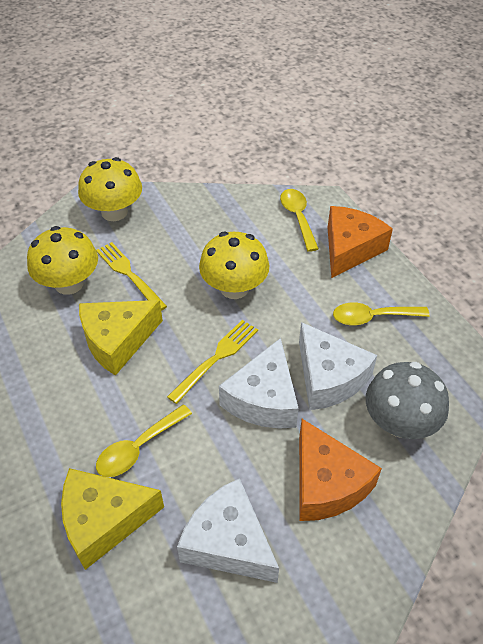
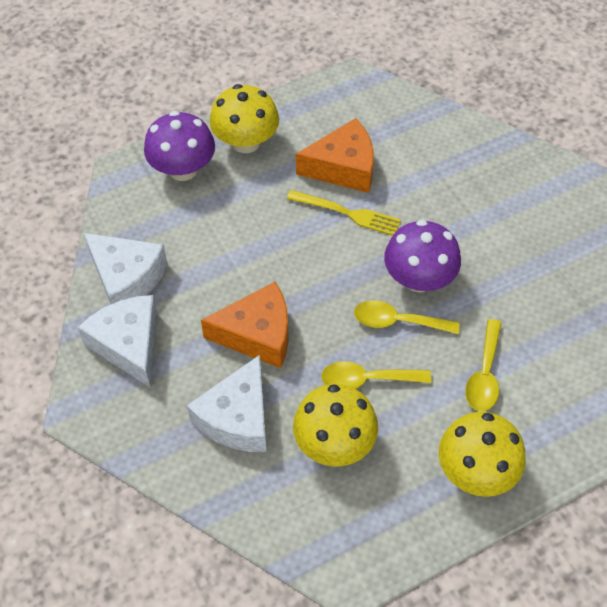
grey mushroom: [366,362,449,439] = 1 -> none = 0
purple mushroom: none = 0 -> [144,111,215,181] [384,220,461,292] = 2
yellow cheese: [61,468,164,570] [79,300,163,376] = 2 -> none = 0
yellow fork: [96,242,167,311] [167,320,258,404] = 2 -> [287,190,401,236] = 1

